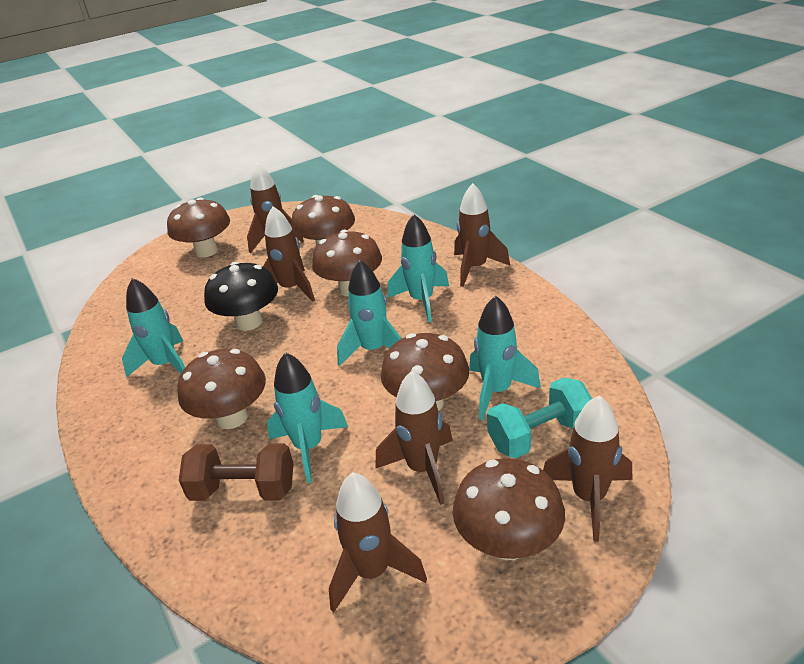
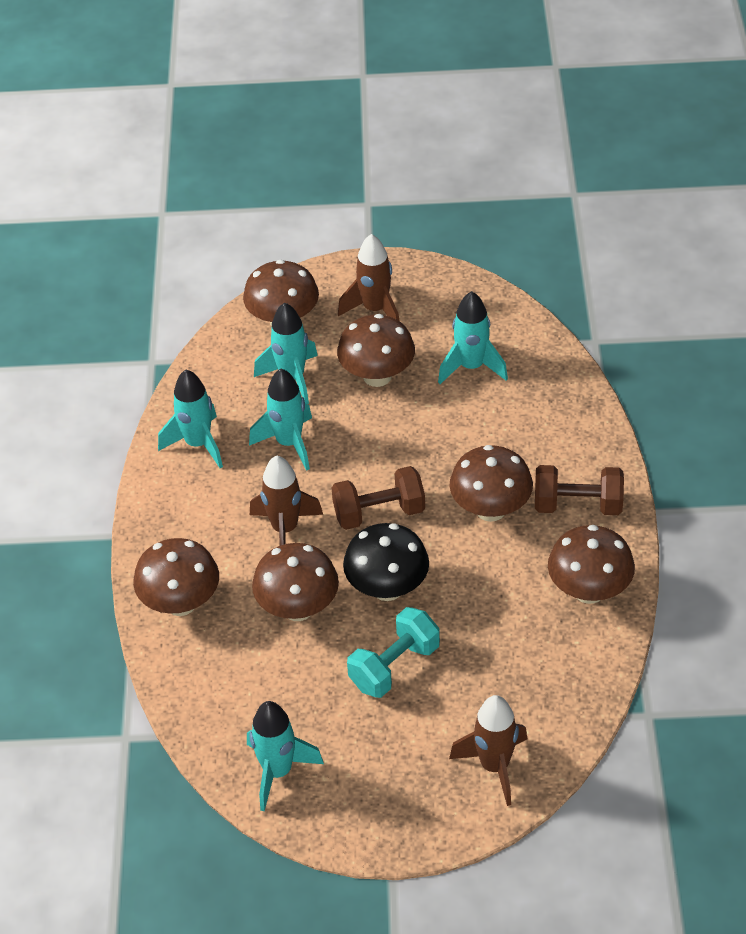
brown dumbbell: [179,443,293,501] = 1 -> [332,466,425,530] [535,465,624,515] = 2
brown rocket: [247,163,304,253] [263,206,315,302] [329,472,427,612] [375,371,453,505] [454,183,510,287] [543,395,632,542] = 6 -> [250,455,323,546] [338,234,400,321] [449,695,527,806] = 3

